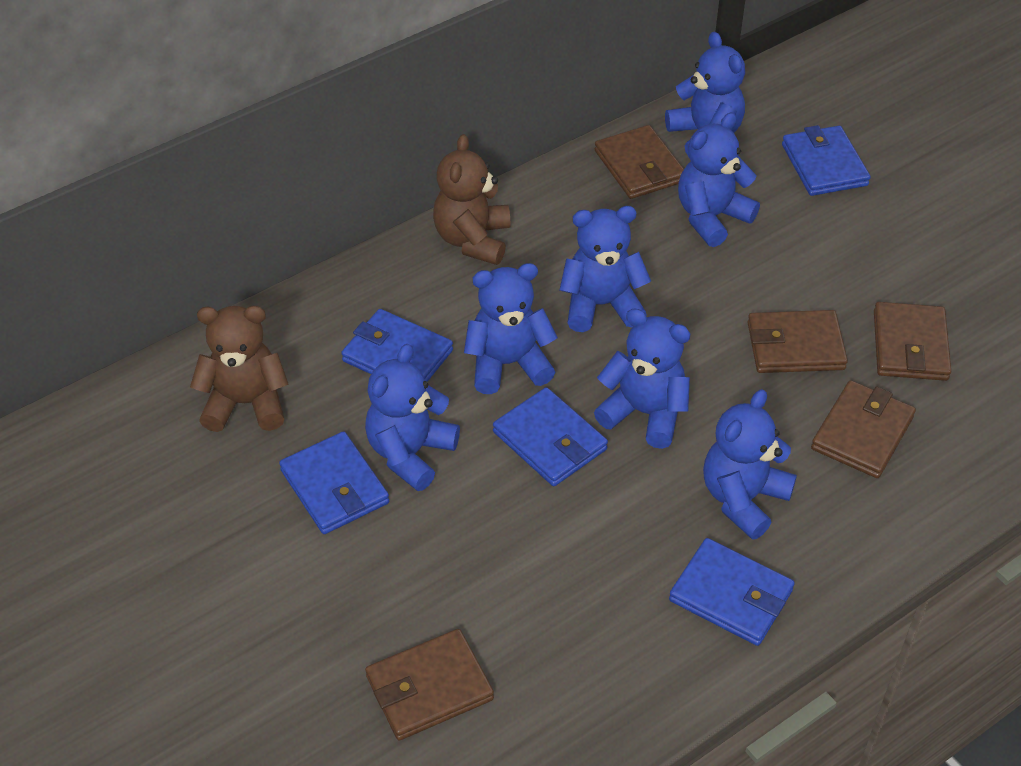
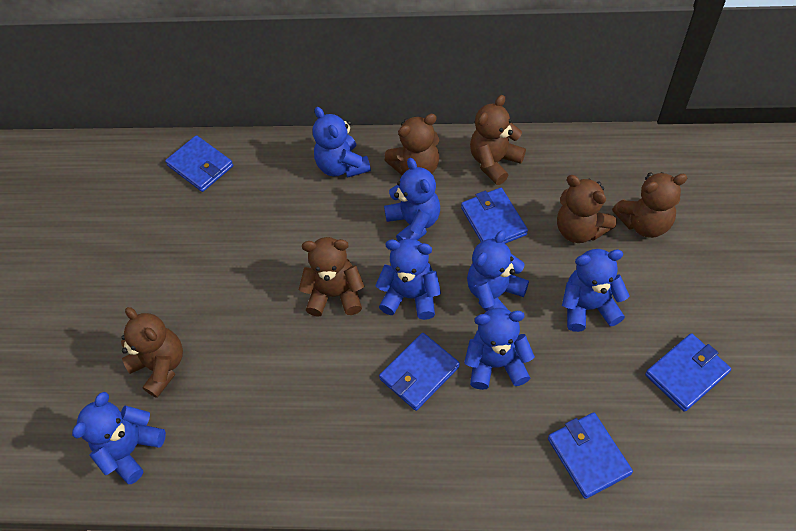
brown teddy bear: [190,306,289,432] [433,134,511,265] = 2 -> [121,307,183,398] [299,237,364,317] [385,114,439,175] [470,95,526,185] [557,175,617,243] [612,172,688,238] = 6
brown wallet: [365,629,494,740] [595,125,684,199] [747,310,848,373] [811,380,916,478] [874,302,951,381] = 5 -> none = 0

